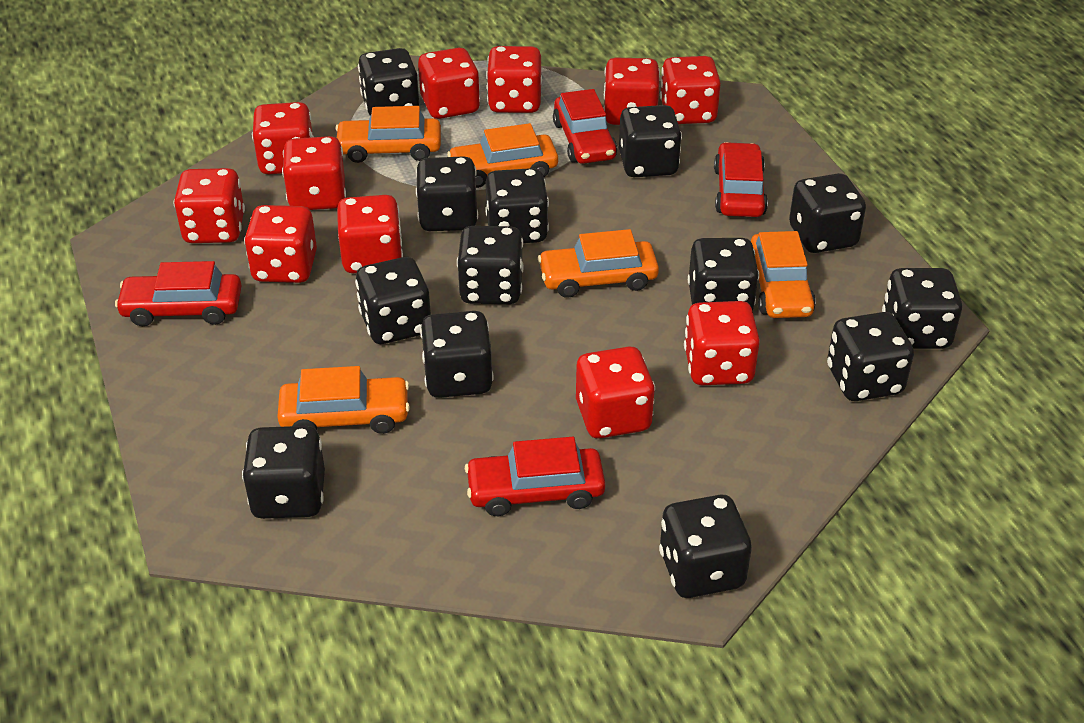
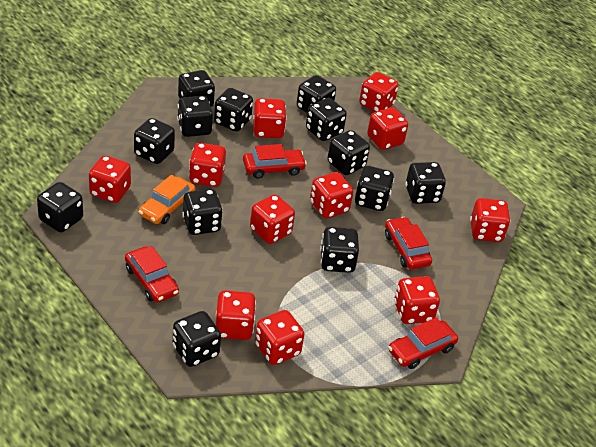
orange car: [277,366,410,434] [336,106,441,163] [447,123,558,188] [538,229,659,298] [751,231,816,318] = 5 -> [139,175,195,224] = 1

